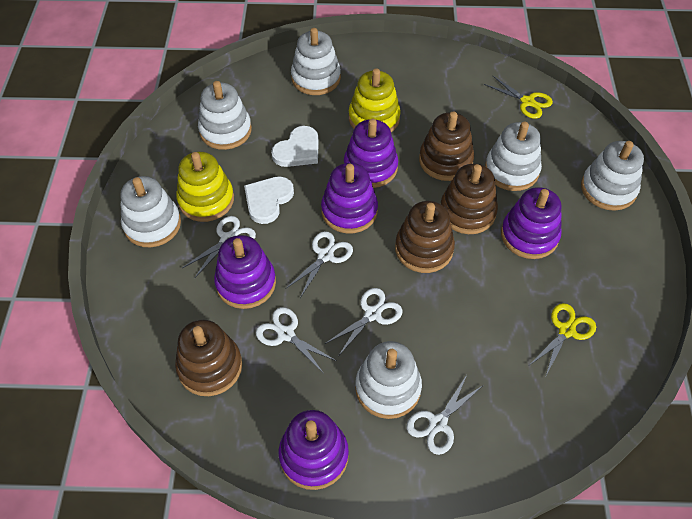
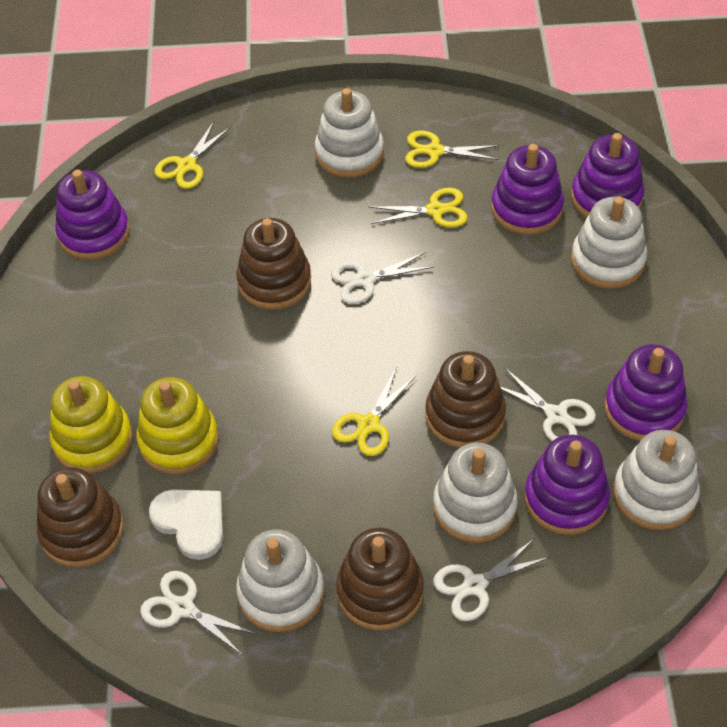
white heart: [244,176,294,224] [271,126,319,167] = 2 -> [149,489,223,560] = 1
white scissors: [182,216,256,279] [256,307,336,374] [285,231,353,298] [325,288,402,355] [406,373,482,455] = 5 -> [140,571,258,655] [331,252,434,304] [433,538,550,621] [501,367,596,441] = 4
white stacking toy: [120,176,181,247] [198,81,252,150] [291,28,341,95] [355,341,422,419] [485,122,542,191] [581,141,644,211] = 6 -> [236,529,324,632] [315,88,384,178] [433,443,518,543] [571,197,647,289] [613,430,700,530] = 5
yellow scissors: [484,75,553,119] [530,303,596,375] = 2 -> [154,121,231,189] [332,366,417,456] [369,188,468,228] [405,131,499,168] = 4

